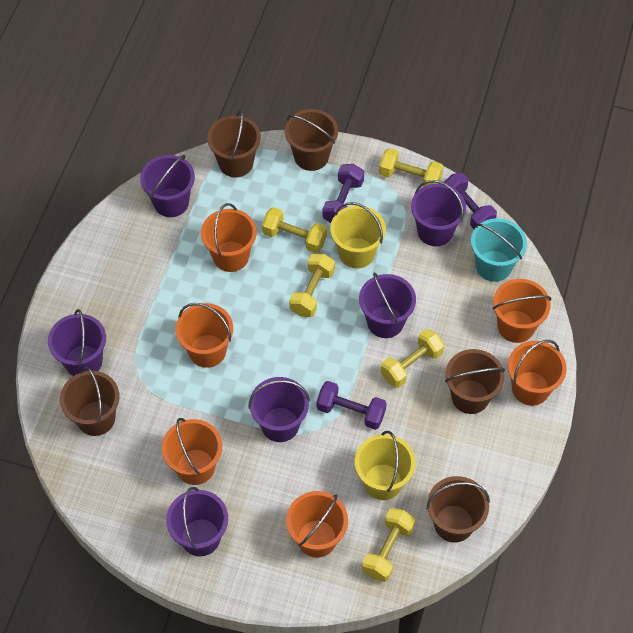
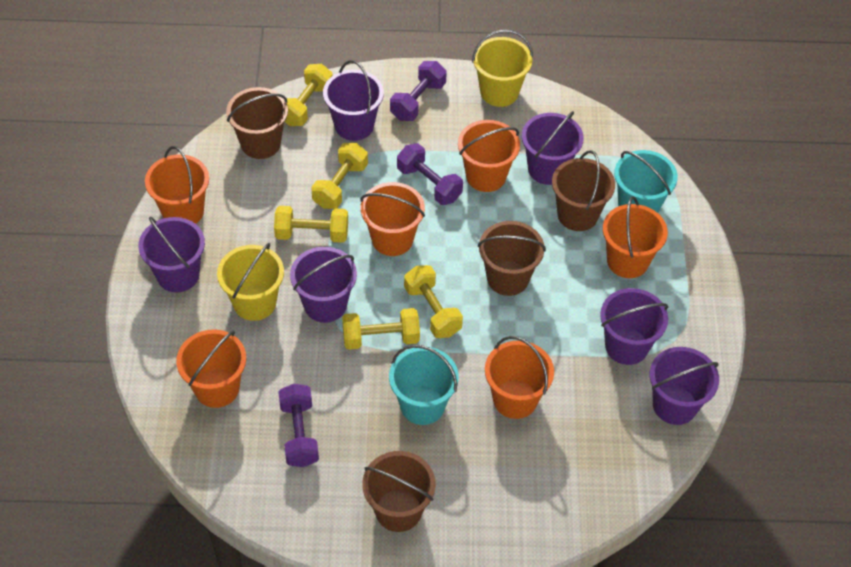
brown bucket: [60,367,119,436] [207,110,261,177] [285,109,338,171] [426,476,490,543] [445,349,505,414] = 5 -> [226,87,288,159] [362,451,436,532] [478,221,546,296] [552,150,615,231] = 4
turquoise bucket: [471,218,527,282] = 1 -> [389,345,459,425] [614,150,678,213] = 2

